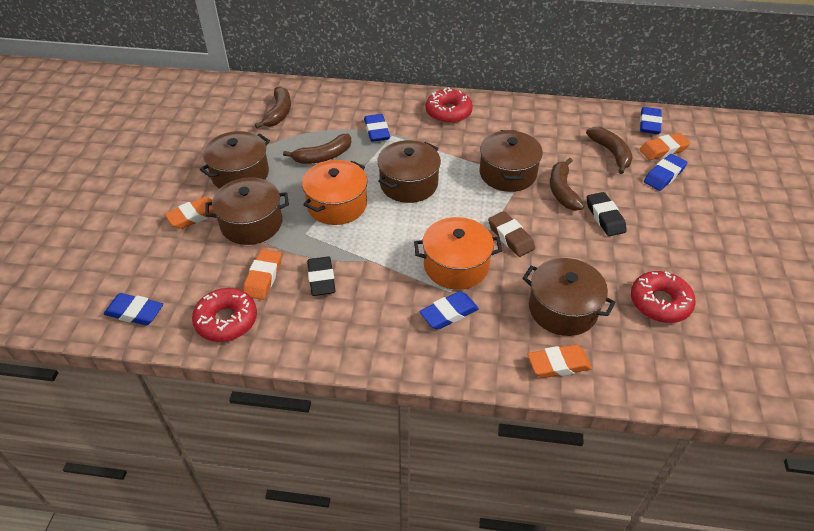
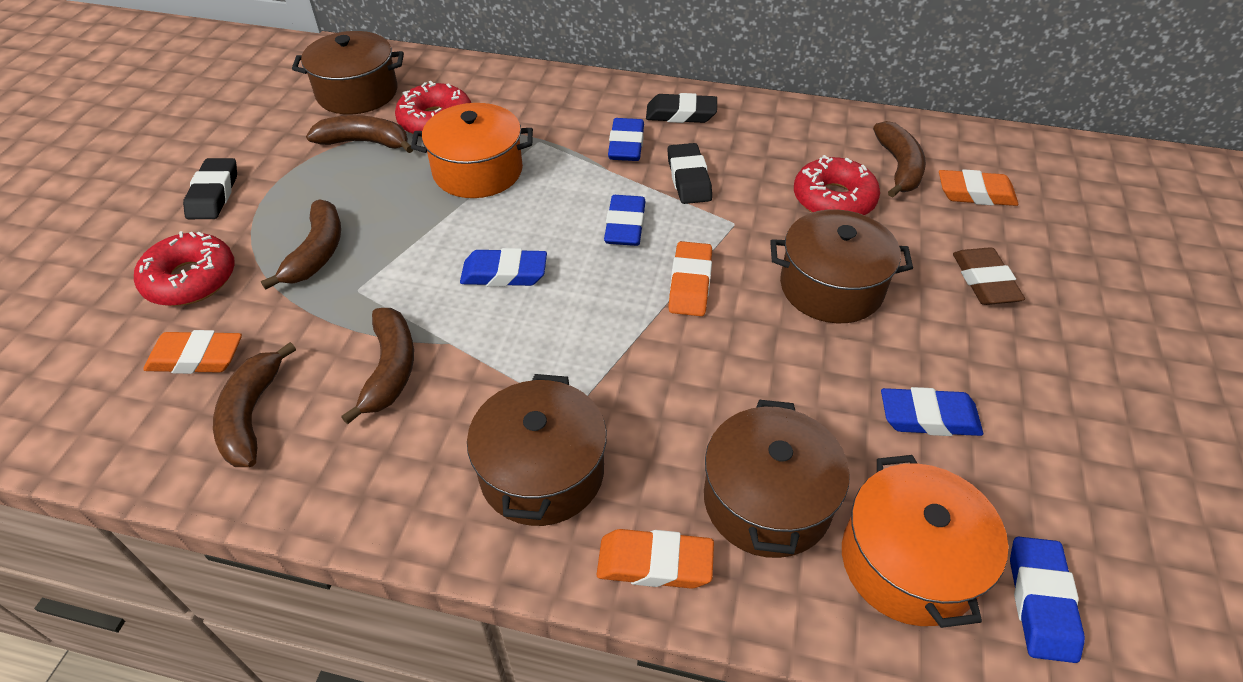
black eraser: [307,256,336,296] [587,192,627,236] = 2 -> [183,158,237,219] [646,93,717,123] [667,143,712,204] = 3
brown banana: [255,86,291,128] [283,134,351,164] [550,158,584,211] [586,127,633,174] = 4 -> [213,342,296,467] [261,200,341,290] [306,115,413,153] [341,308,414,425] [873,121,926,198] = 5
brown pot: [200,131,270,189] [205,177,289,245] [377,140,441,203] [479,130,543,192] [522,258,616,336] = 5 -> [292,31,404,114] [467,374,607,526] [704,400,850,558] [770,209,913,323] = 4

